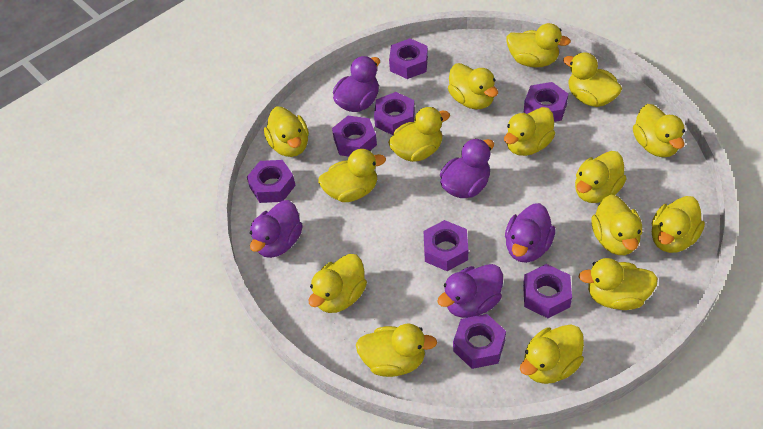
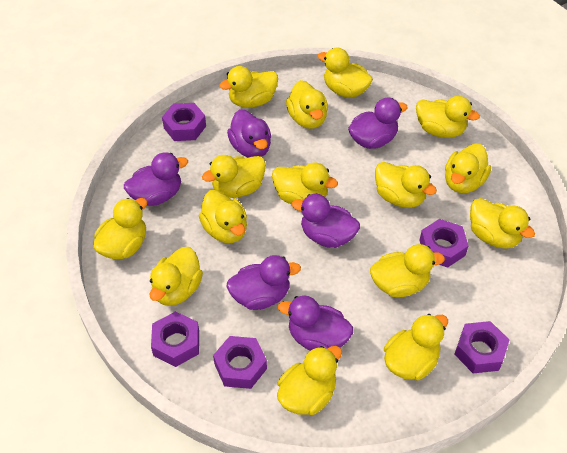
purple duck: [250,200,303,258] [333,56,380,112] [437,264,503,318] [440,138,494,198] [505,203,555,263] = 5 -> [124,152,188,206] [226,255,301,310] [227,109,271,157] [278,296,353,351] [292,194,360,248] [348,98,408,149] = 6
purple nut: [247,160,296,203] [332,116,377,157] [374,92,415,135] [389,38,428,79] [423,220,468,271] [453,314,506,369] [523,264,572,318] [524,82,568,122] = 8 -> [151,311,199,367] [162,103,206,141] [213,336,267,389] [419,219,469,268] [454,321,509,373] = 5

